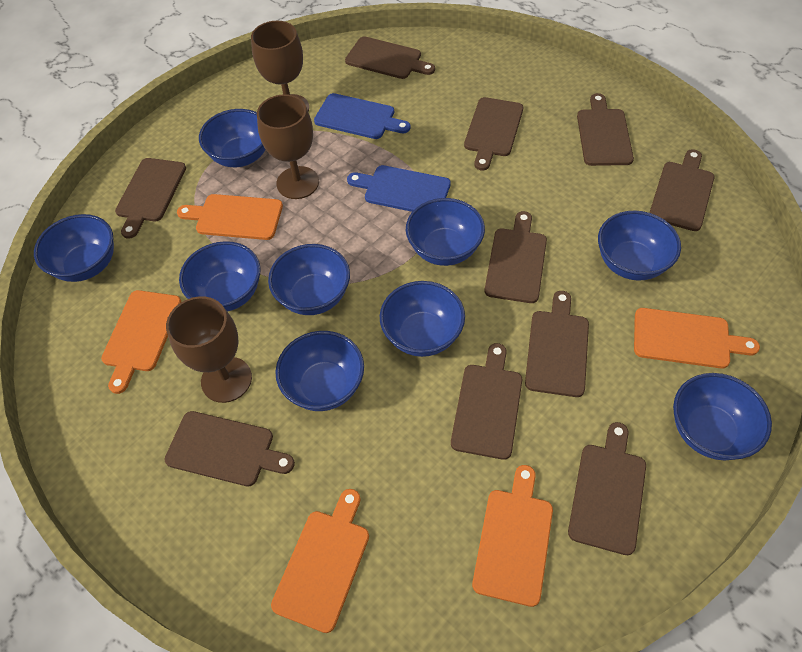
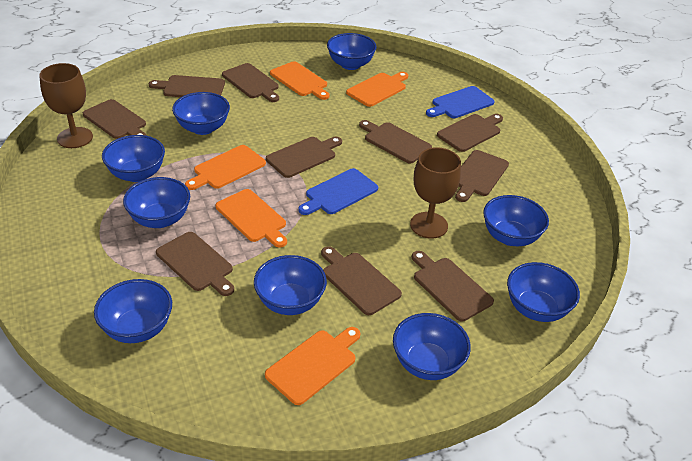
brown goblet: [166,296,252,403] [251,21,309,112] [257,94,319,199] = 3 -> [39,63,93,148] [410,147,461,239] = 2

